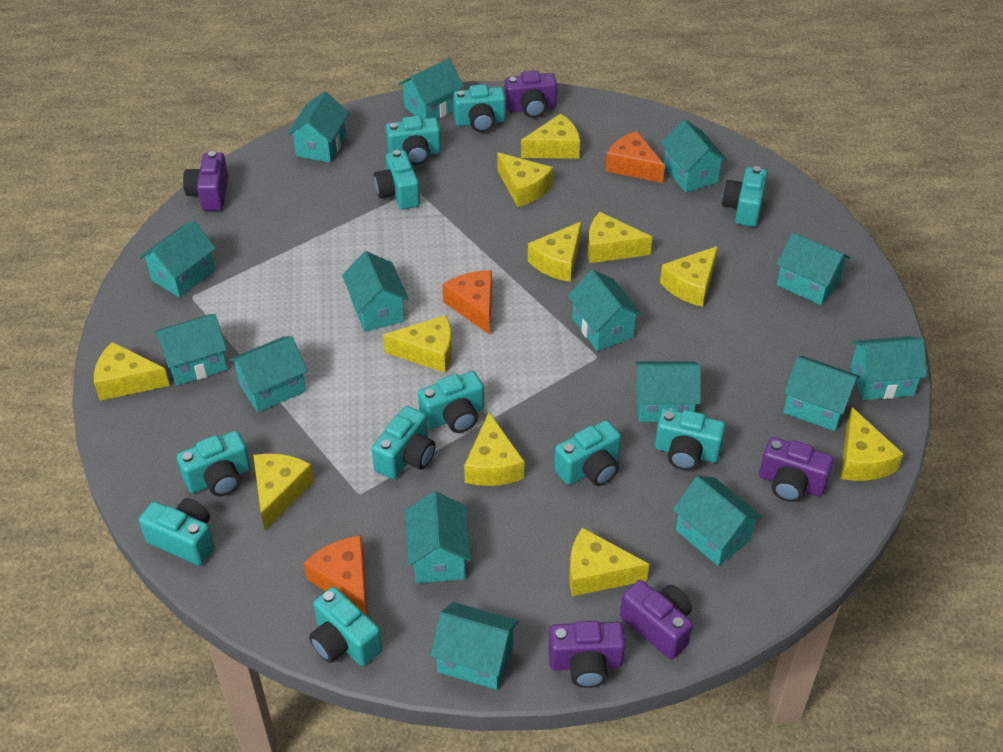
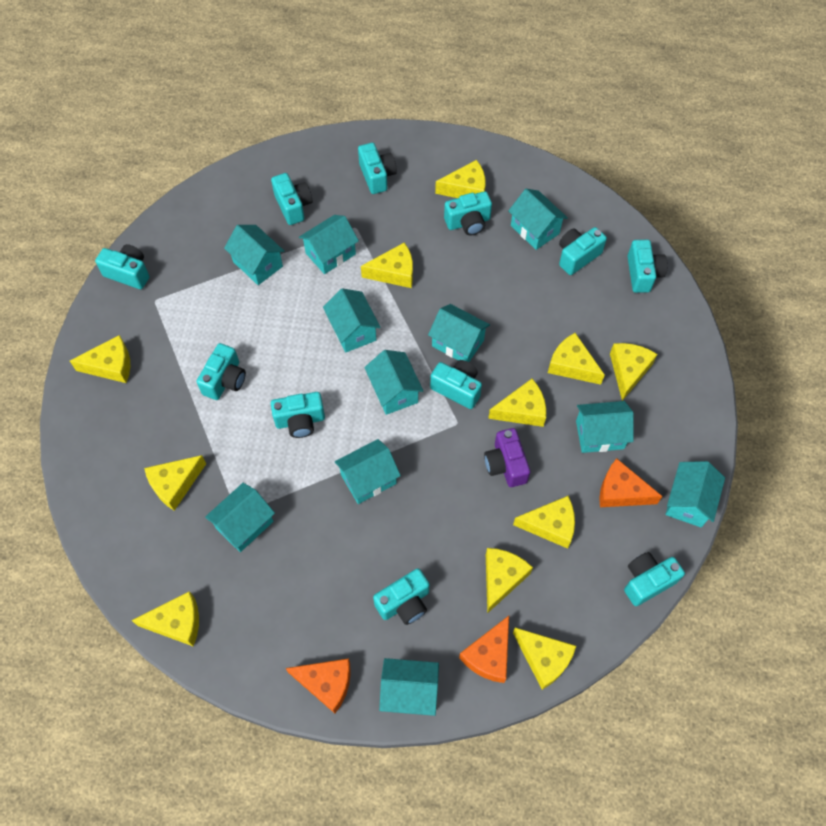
purple camera: [183,151,228,211] [505,70,557,118] [548,621,626,688] [620,580,693,659] [759,437,834,502] = 5 -> [484,428,530,487] = 1
turquoise house: [140,220,216,298] [155,314,228,386] [229,336,307,412] [287,91,349,163] [342,251,409,332] [398,58,464,119] [405,491,471,583] [430,602,519,690] [567,270,642,351] [635,361,701,422] [661,119,727,192] [673,476,763,566] [777,232,850,305] [783,356,860,431] [850,336,927,400] = 15 -> [205,483,275,552] [224,225,284,285] [299,215,359,274] [323,288,381,353] [335,439,401,504] [364,350,423,415] [379,658,439,716] [428,304,490,362] [508,189,568,250] [576,401,634,453] [666,461,725,527] = 11

